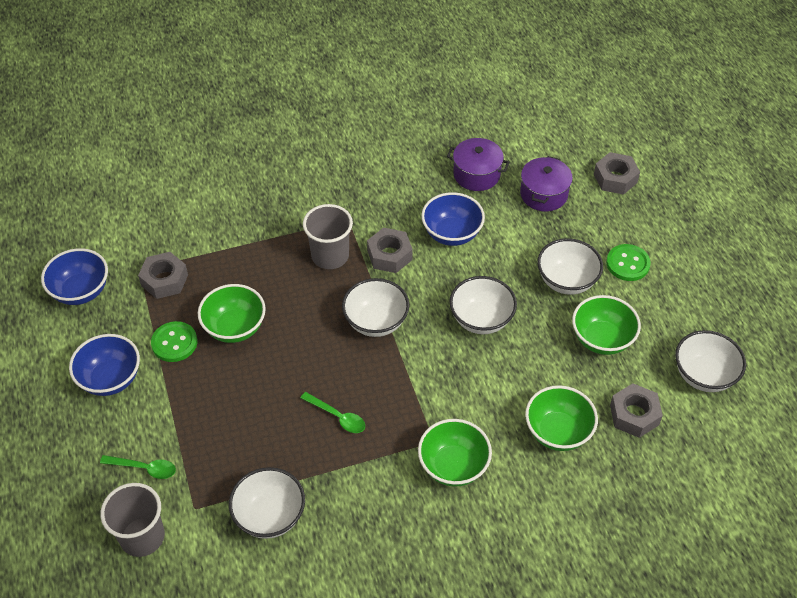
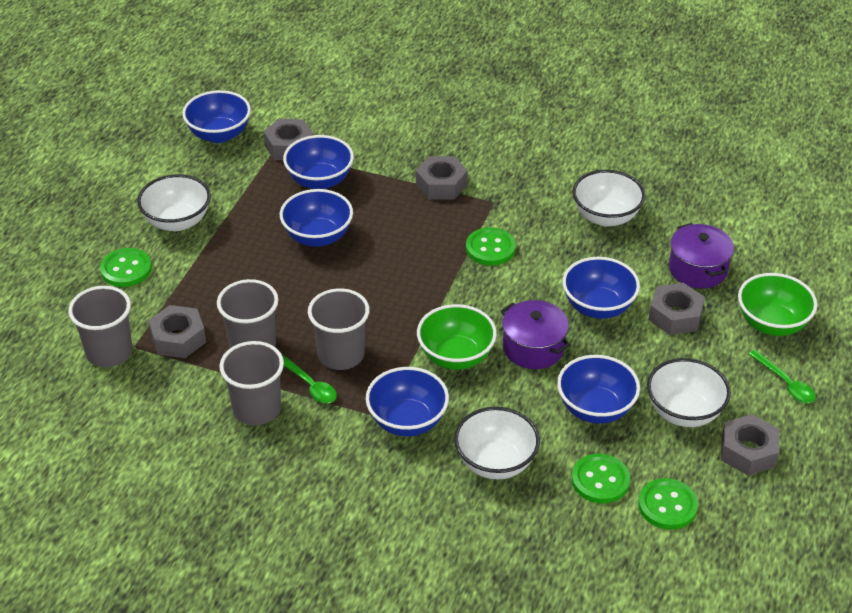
blue bowl: [41,248,108,305] [69,334,140,396] [421,192,485,246] = 3 -> [182,90,251,143] [280,189,353,247] [283,135,354,189] [366,367,449,436] [557,355,640,424] [562,257,640,319] = 6
green bowl: [198,284,266,343] [418,419,492,487] [525,385,598,451] [572,295,641,355] = 4 -> [417,304,497,369] [738,273,817,336] = 2
green button: [151,321,197,362] [606,244,651,281] = 2 -> [100,248,152,287] [466,227,516,265] [572,454,630,504] [638,478,698,530] = 4
grey cup: [100,483,165,557] [303,204,353,269] = 2 -> [68,286,132,367] [217,279,279,348] [219,341,284,425] [308,288,370,370] = 4
grey nut: [138,252,188,299] [367,228,413,273] [594,152,640,195] [610,383,663,438] = 4 -> [148,305,206,358] [263,119,314,160] [416,156,468,199] [649,283,705,335] [721,414,779,475] = 5
white bowl: [229,467,305,539] [342,278,409,337] [450,276,517,334] [537,238,603,295] [675,330,746,392] = 5 -> [137,174,211,231] [454,407,540,479] [572,170,645,226] [647,358,731,427] = 4

